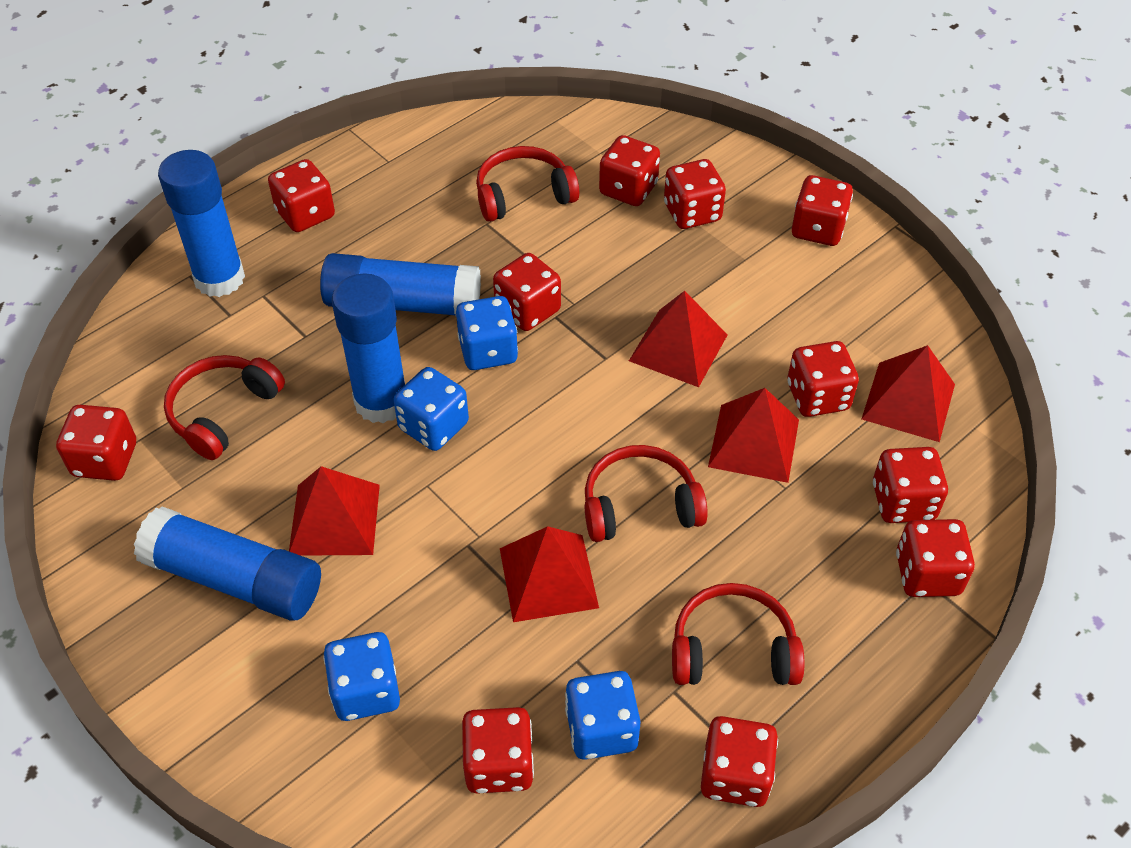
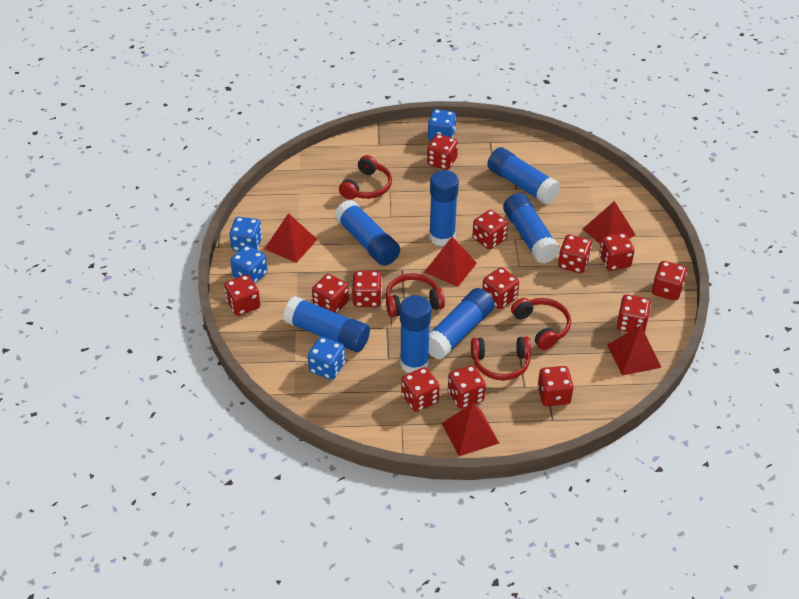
blue glue stick: [134,506,321,621] [158,150,245,297] [320,253,481,315] [332,273,405,423] = 4 -> [283,296,370,352] [335,200,400,266] [400,295,431,373] [429,170,459,246] [429,288,495,360] [487,147,560,205] [503,193,560,263] = 7
red dice: [56,405,136,481] [268,159,335,232] [462,707,534,794] [493,253,561,331] [599,135,660,206] [664,159,726,229] [701,716,778,807] [787,341,859,417] [792,175,853,246] [873,447,948,523] [896,519,975,597] = 11 -> [224,275,260,316] [312,274,349,313] [352,271,382,307] [401,367,440,412] [427,134,458,170] [448,365,486,409] [472,210,508,250] [482,267,519,309] [537,366,574,406] [558,234,592,273] [599,233,635,271] [617,294,651,332] [652,261,687,301] = 13

